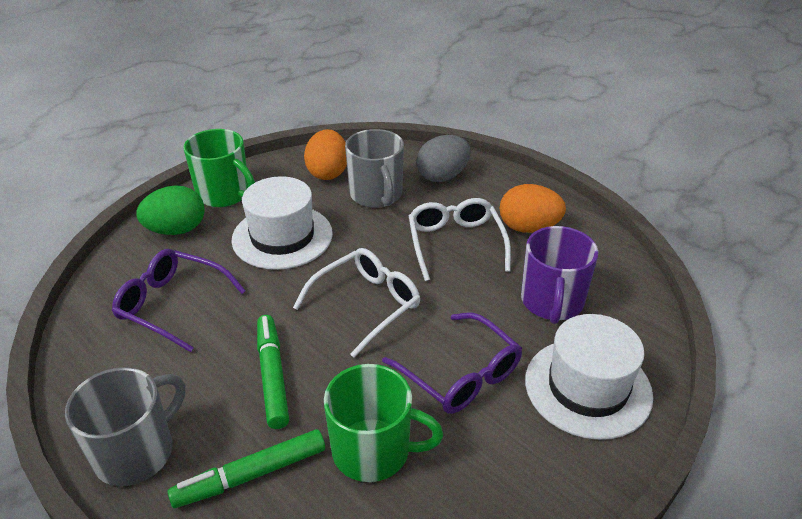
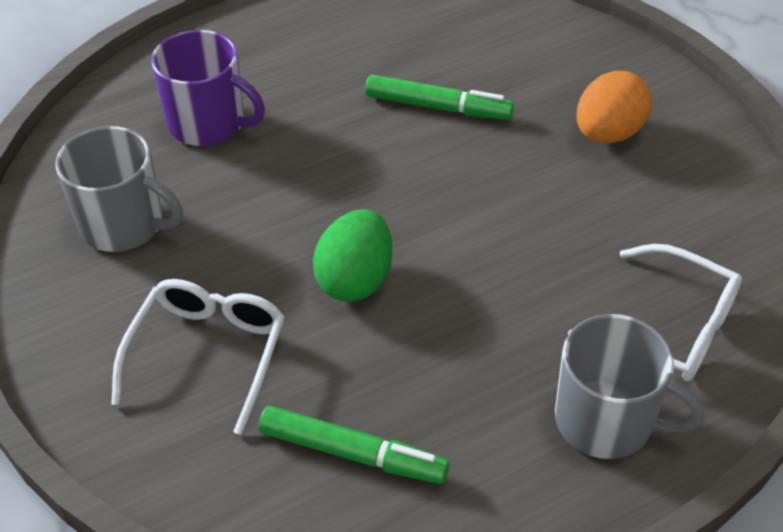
green mug: [183,129,255,207] [324,364,443,482] = 2 -> none = 0
grey egg: [416,135,471,182] = 1 -> none = 0
orange egg: [304,129,347,180] [500,184,566,233] = 2 -> [577,71,652,144] = 1
purple glasses: [112,249,246,352] [382,313,522,414] = 2 -> none = 0
white hat: [231,176,333,270] [525,314,653,440] = 2 -> none = 0

